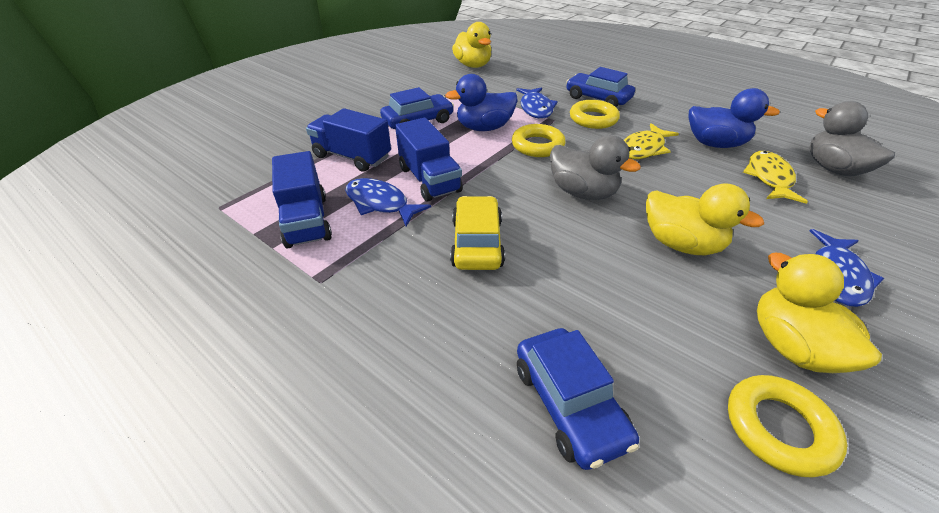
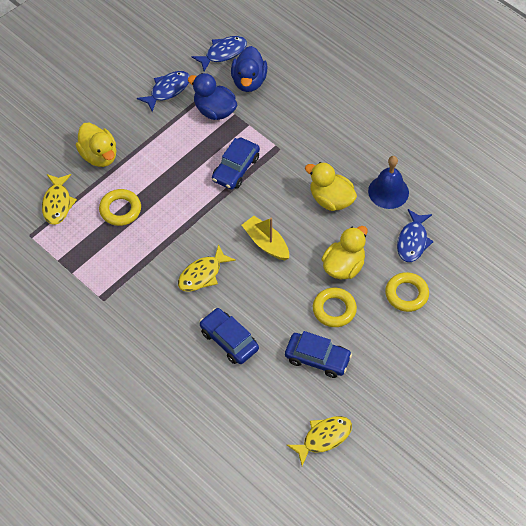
blue bell: none = 0 -> [368,156,409,209] = 1
blue truck: [272,151,332,248] [306,108,391,172] [395,118,463,202] = 3 -> none = 0
grey duck: [550,135,641,200] [809,101,895,176] = 2 -> none = 0
yellow boat: none = 0 -> [242,216,289,260] = 1
yellow car: [450,196,505,270] = 1 -> none = 0
yellow fish: [624,123,679,159] [743,151,808,204] = 2 -> [42,174,77,225] [178,244,236,292] [287,416,352,466] = 3

